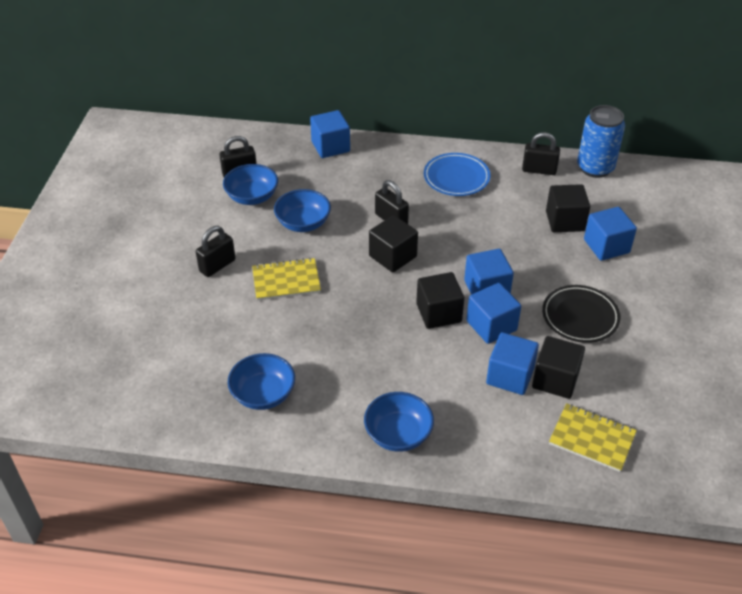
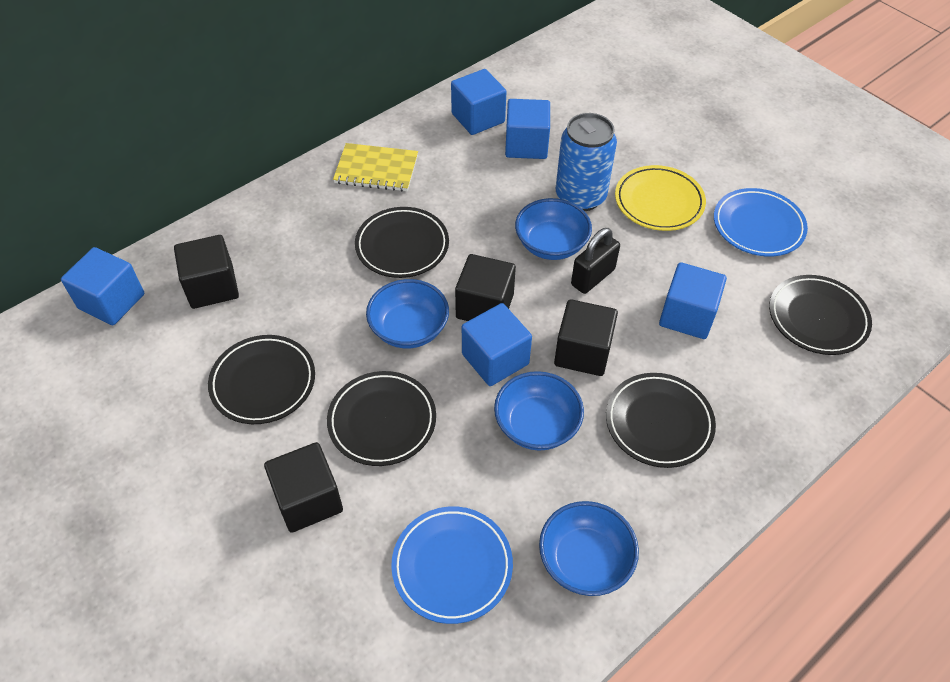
black padlock: [196,226,235,277] [219,136,257,177] [375,180,409,224] [522,132,560,175] = 4 -> [571,228,620,294] = 1
black plate: [542,285,621,343] = 1 -> [208,335,315,424] [327,371,436,466] [355,207,449,278] [606,373,716,468] [769,275,872,355] = 5
blue plate: [424,153,490,196] = 1 -> [391,507,513,624] [714,188,808,256] = 2
yellow notebook: [252,258,321,301] [549,403,637,472] = 2 -> [333,143,418,192] = 1
yellow plate: none = 0 -> [615,165,706,231] = 1

